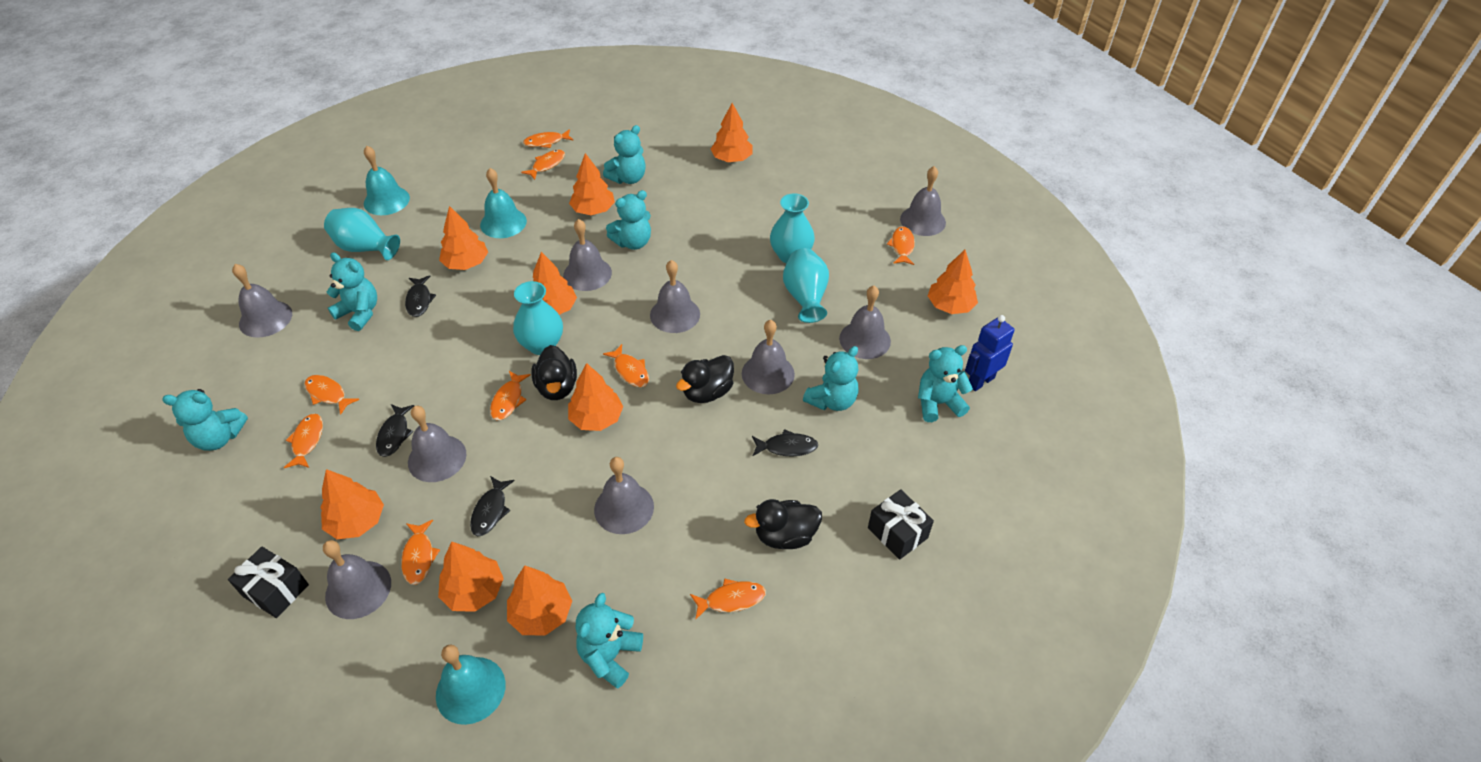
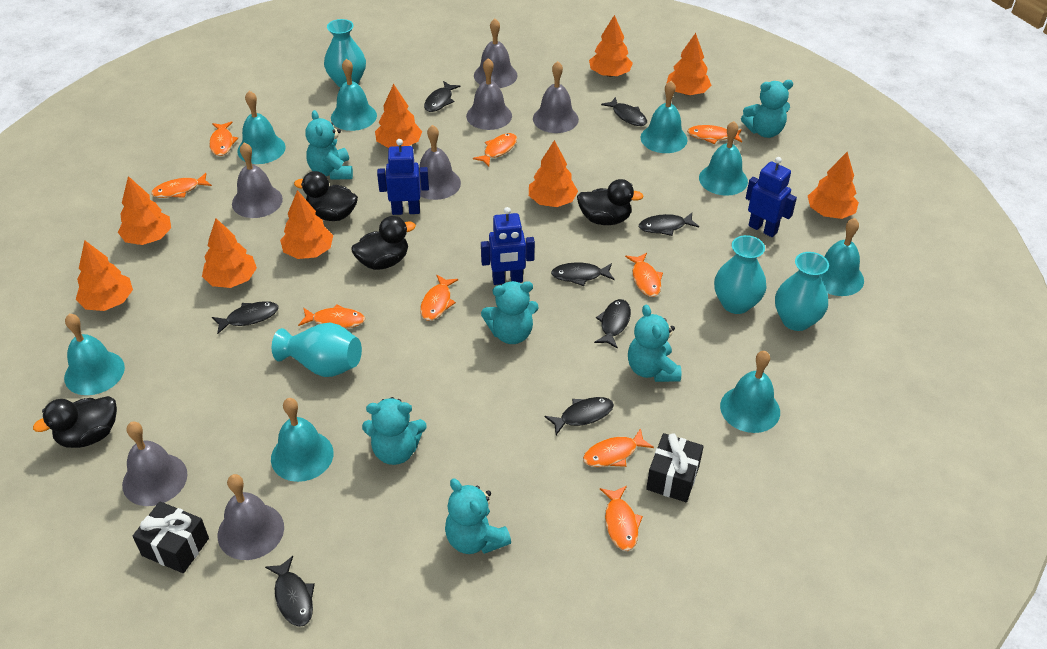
black duck: [531,345,577,400] [676,355,734,403] [744,499,822,549] = 3 -> [33,396,117,448] [294,171,358,221] [351,216,416,270] [577,179,644,225] = 4
black fish: [376,404,414,457] [405,275,436,317] [470,476,515,536] [752,429,819,456] = 4 -> [212,301,279,334] [265,556,315,627] [424,81,461,112] [545,397,614,435] [551,262,614,286] [594,299,631,349] [601,97,647,126] [639,213,699,236] = 8
blue robot: [965,315,1014,391] = 1 -> [377,139,429,215] [481,207,535,285] [746,157,797,237] = 3
grey bell: [232,264,292,338] [323,540,391,619] [408,406,467,482] [563,219,612,291] [594,457,654,534] [650,260,700,333] [742,320,795,394] [839,286,891,359] [900,166,946,236] = 9 -> [122,422,187,506] [218,474,284,560] [232,142,283,218] [419,125,461,200] [466,58,512,130] [474,19,518,88] [533,61,579,133] = 7
turquoise bell: [364,146,410,215] [436,644,506,725] [480,168,527,238] = 3 -> [64,314,125,395] [237,91,286,164] [271,398,334,482] [331,59,377,131] [641,81,687,153] [699,121,748,196] [720,351,780,433] [820,218,864,296] = 8
turquoise teddy bear: [162,389,248,451] [327,252,377,331] [576,593,643,688] [603,125,646,184] [606,190,651,250] [803,346,859,411] [918,345,973,422] = 7 -> [306,110,353,180] [362,397,426,465] [445,479,511,554] [481,281,539,344] [628,305,681,382] [741,80,793,138] = 6

